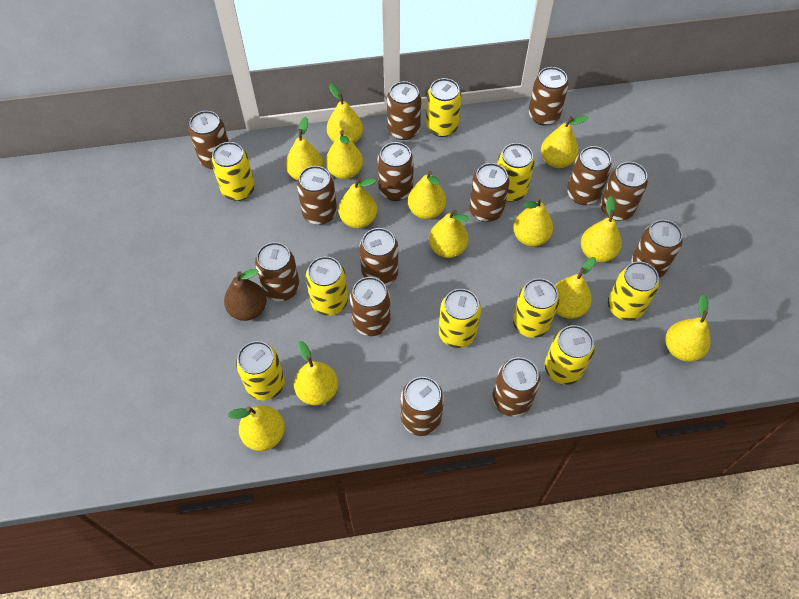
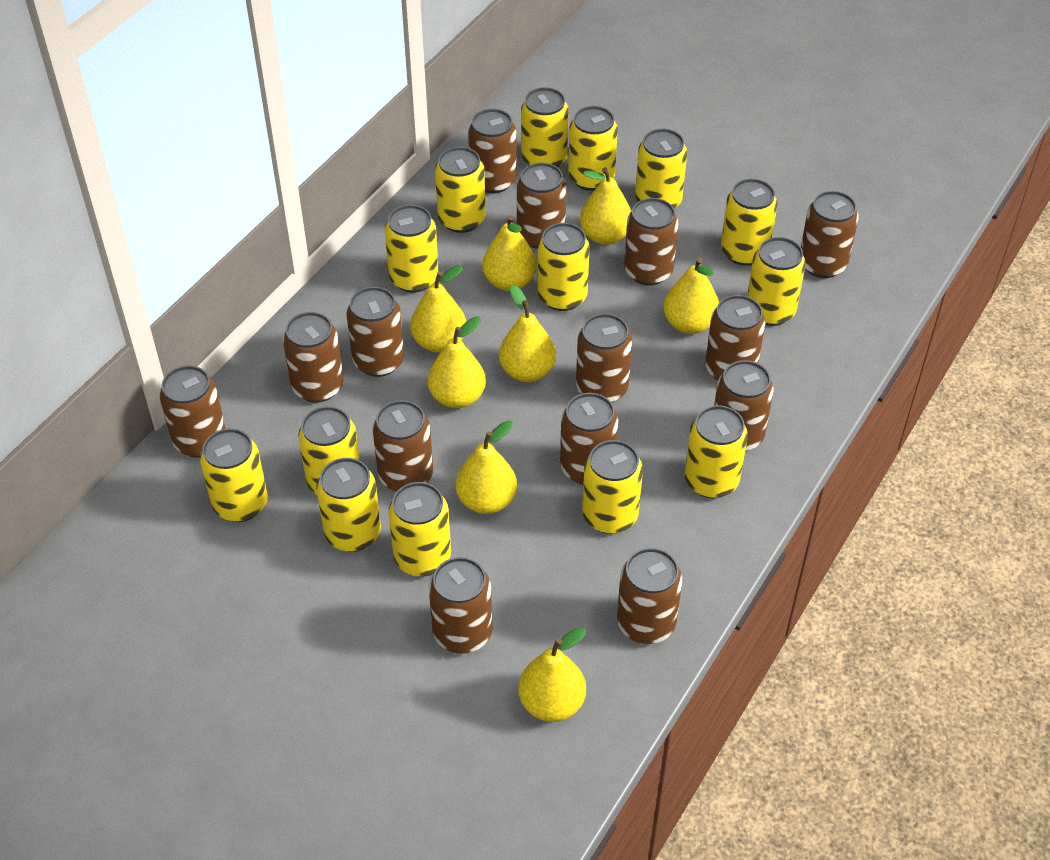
brown pear: [224,269,266,321] = 1 -> none = 0
yellow can: [211,142,255,201] [236,341,285,400] [306,256,348,316] [426,78,461,137] [438,289,481,348] [497,143,534,202] [513,278,559,338] [545,325,595,385] [608,261,659,321] = 9 -> [200,428,268,522] [298,406,360,495] [316,458,381,552] [385,205,439,292] [388,482,451,577] [435,147,486,233] [521,87,569,167] [537,223,590,311] [568,106,618,191] [582,440,643,534] [635,129,687,208] [684,405,748,498] [721,179,778,266] [747,237,806,326] = 14
yellow pear: [228,406,285,451] [286,117,323,181] [294,341,338,405] [326,130,363,179] [327,84,363,143] [338,178,377,228] [408,171,446,219] [429,210,469,258] [513,198,553,247] [541,116,589,168] [555,257,596,319] [581,196,622,262] [665,294,711,362] = 13 -> [410,265,466,353] [428,316,486,408] [456,420,517,514] [482,215,537,291] [499,285,556,382] [518,627,586,722] [580,167,631,245] [663,258,719,334] = 8

